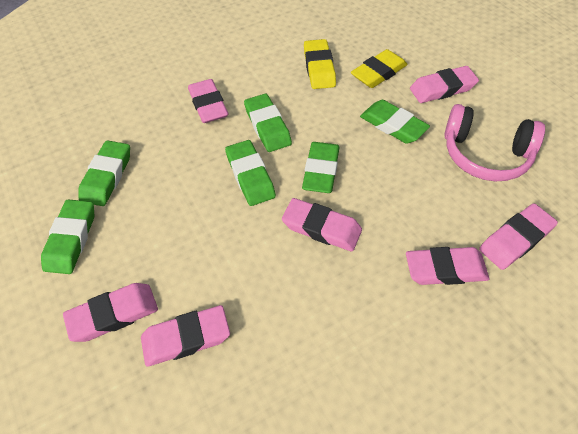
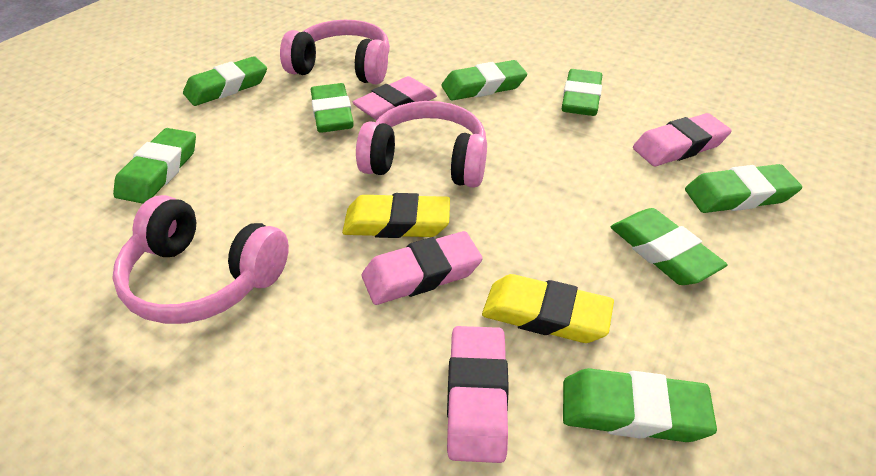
green eraser: [41,199,94,274] [79,140,130,206] [225,140,276,206] [244,94,292,152] [302,142,340,193] [360,100,430,144] = 6 -> [113,128,196,204] [183,56,267,106] [310,83,354,133] [441,60,527,101] [562,69,602,116] [563,368,717,442] [611,208,728,285] [685,164,802,213] = 8
pink eraser: [63,283,158,342] [141,305,230,367] [188,79,228,123] [282,198,362,251] [406,247,490,285] [410,66,479,103] [479,203,558,270] = 7 -> [352,76,437,120] [362,231,483,305] [447,326,509,463] [633,113,732,166] = 4
pink headphones: [444,104,545,182] = 1 -> [112,195,289,324] [280,20,390,85] [356,101,487,188] = 3

